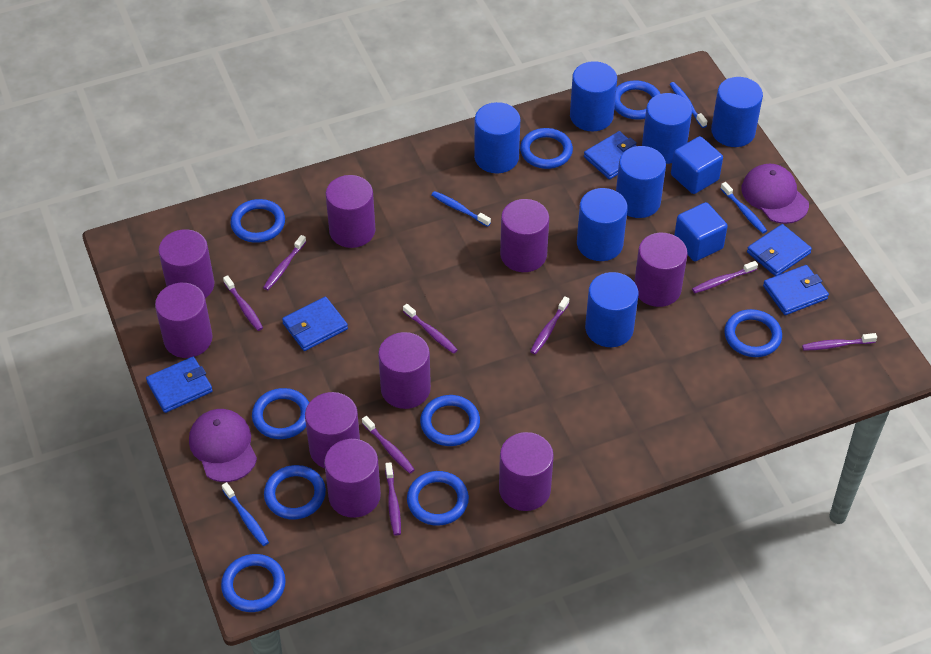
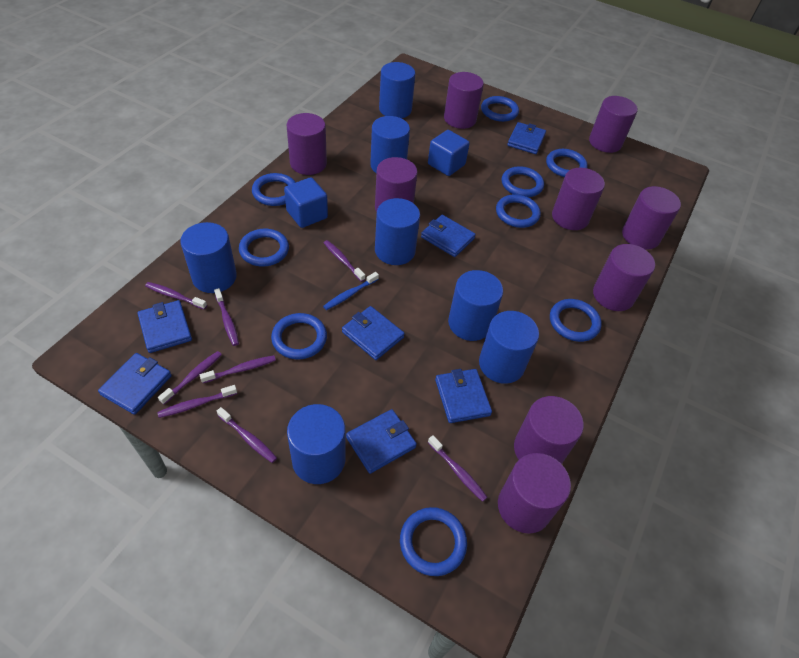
blue toothbrush: [222,482,269,546] [432,191,491,227] [670,82,707,128] [720,182,767,234] = 4 -> [323,272,379,310] = 1
blue wallet: [146,357,213,413] [282,297,348,351] [584,131,637,179] [747,224,812,276] [763,265,829,315] = 5 -> [98,353,172,415] [138,300,192,353] [342,306,405,360] [346,409,417,474] [421,215,476,257] [435,369,492,423] [507,122,546,154] = 7
purple cap: [189,409,257,482] [741,163,809,224] = 2 -> none = 0

